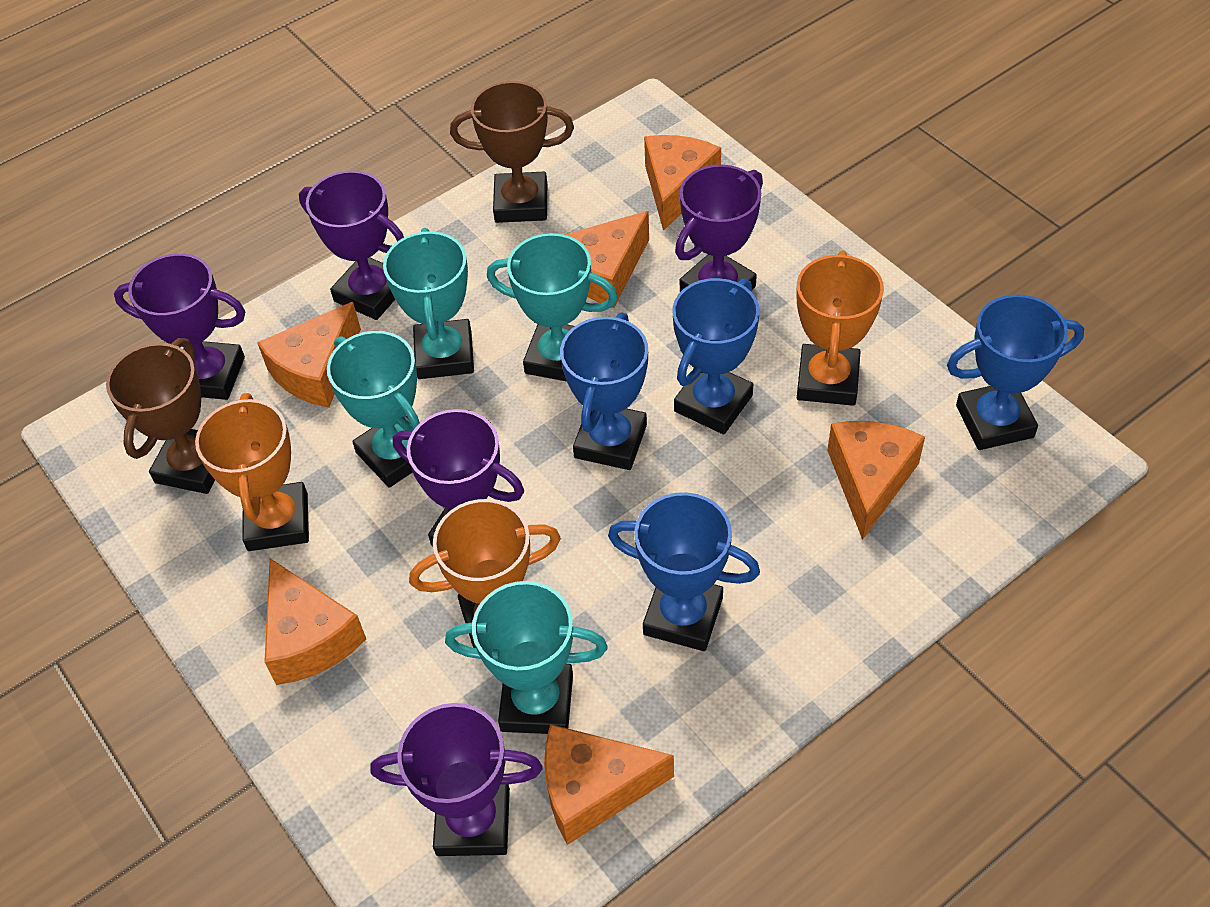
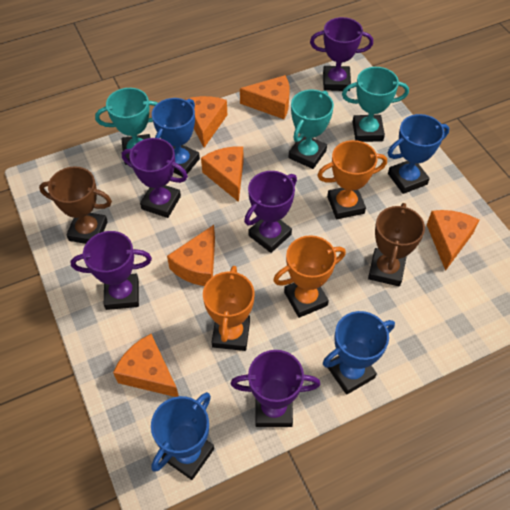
turquoise trophy: [327,331,420,488] [383,228,474,379] [445,581,608,734] [487,233,618,382] = 4 -> [95,88,158,165] [288,90,334,169] [342,67,409,142] = 3

